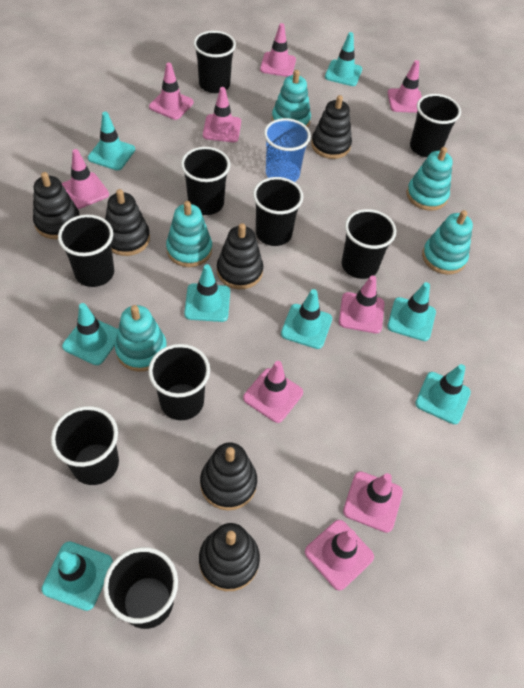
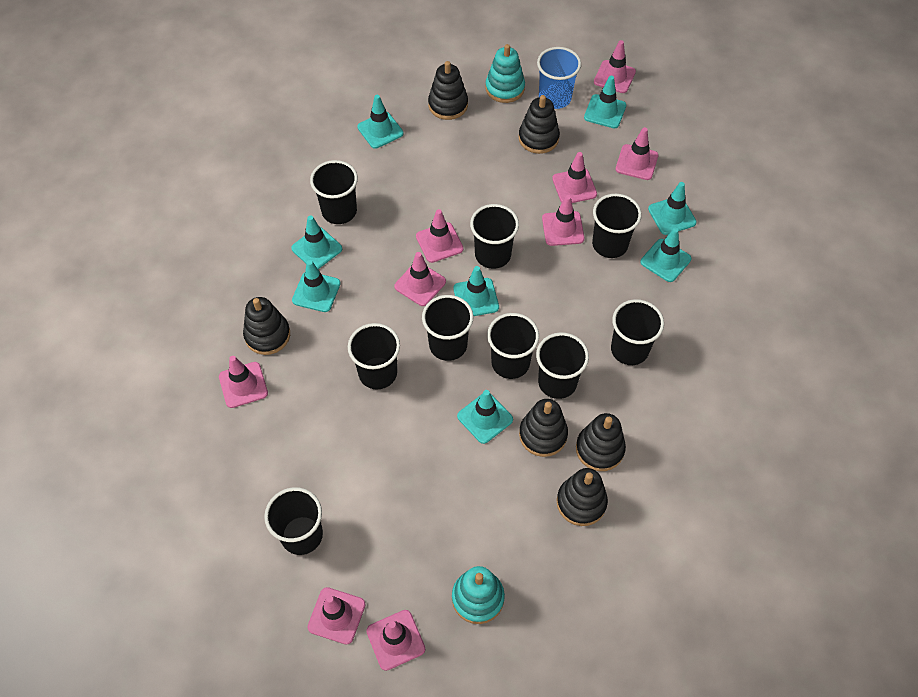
turquoise stacking toy: [115,305,167,372] [166,201,212,267] [272,70,311,128] [407,147,453,211] [422,210,473,275] = 5 -> [452,566,505,624] [486,44,525,103] = 2

